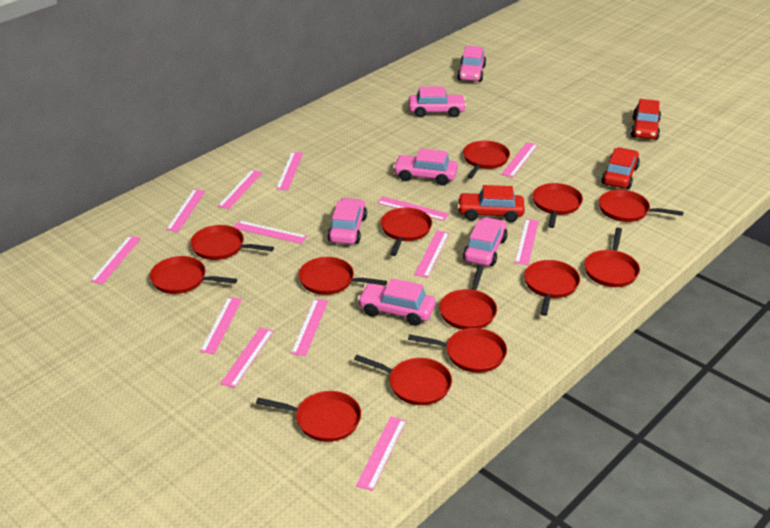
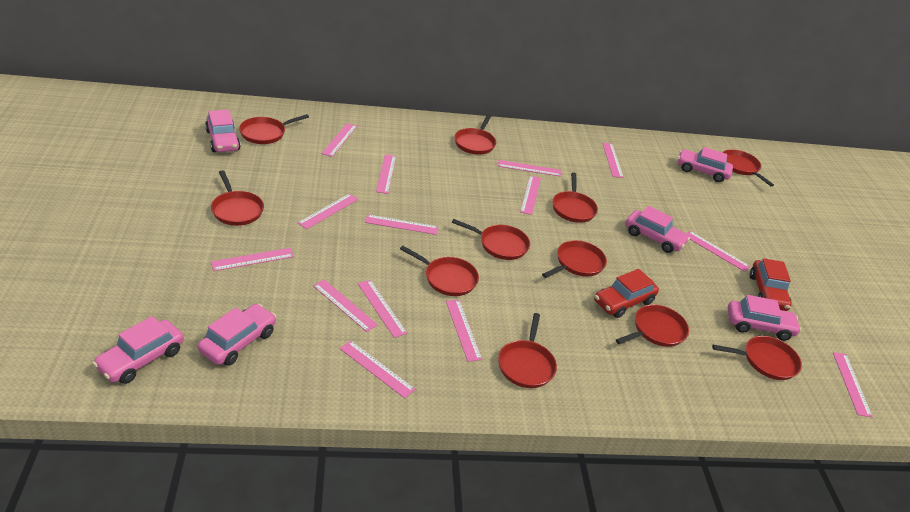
pink ruler: [90,236,141,284] [166,189,205,232] [200,297,242,354] [218,170,263,209] [220,327,274,388] [234,220,307,244] [276,152,303,190] [291,299,328,356] [356,416,406,491] [377,196,449,221] [414,230,449,278] [501,142,538,178] [514,219,539,265] = 13 -> [211,248,294,271] [298,193,358,229] [313,280,378,332] [321,123,357,157] [340,340,415,398] [358,280,407,338] [365,214,438,235] [376,154,396,194] [446,300,482,362] [498,160,561,177] [520,175,541,215] [602,143,624,178] [687,231,750,272] [833,352,873,417] = 14
red car: [457,185,525,222] [601,148,640,189] [631,99,661,140] = 3 -> [594,269,659,318] [750,258,792,311] = 2
red pan: [150,256,237,294] [190,225,274,260] [256,391,361,442] [298,257,387,295] [354,355,452,405] [381,207,432,256] [408,328,507,373] [439,265,497,330] [463,141,510,179] [524,260,580,316] [533,183,583,228] [584,228,640,287] [599,190,684,222] = 13 -> [211,170,264,226] [239,114,309,144] [400,246,479,296] [452,219,530,260] [454,115,496,155] [498,313,557,388] [542,240,607,278] [552,172,598,223] [616,304,689,347] [712,336,802,380] [722,149,774,187] = 11

